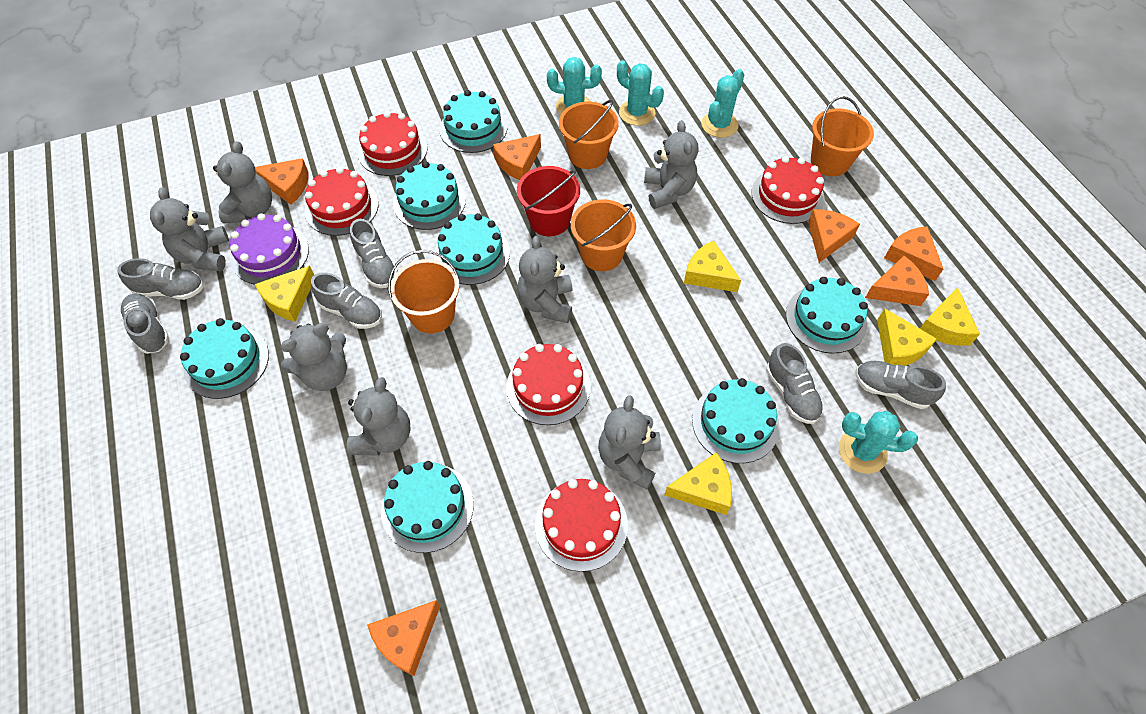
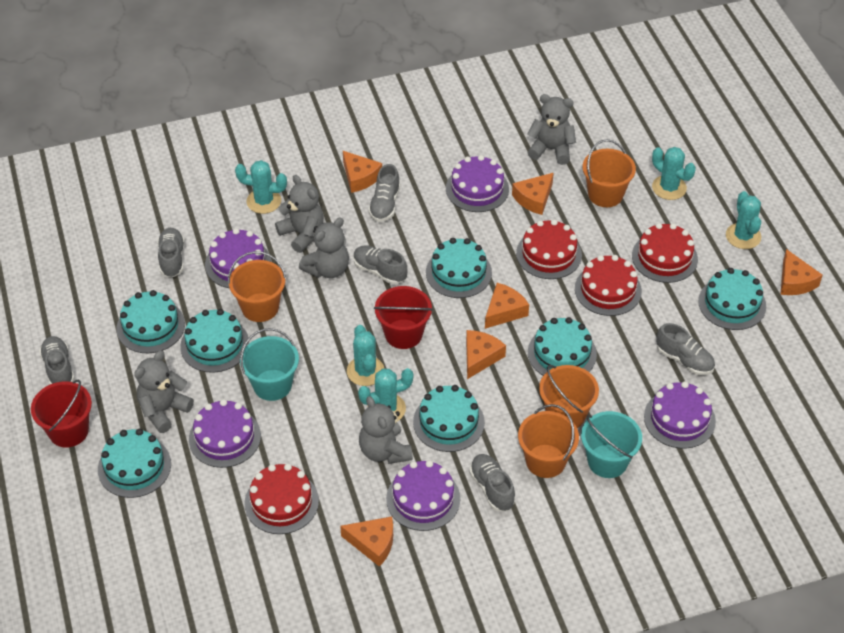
grey teddy bear: [150,187,229,271] [213,141,272,223] [281,323,347,391] [347,377,411,456] [517,236,573,323] [598,395,661,490] [644,120,698,209] = 7 -> [134,350,194,433] [275,175,324,253] [299,217,349,278] [359,396,413,464] [527,94,576,165] = 5
purple cake: [230,213,309,285] = 1 -> [189,399,261,468] [205,228,271,288] [386,460,460,531] [446,155,509,212] [644,381,716,449] = 5
red bucket: [517,166,580,236] = 1 -> [31,379,92,448] [374,286,433,349] = 2
red cake: [305,167,379,236] [358,111,428,176] [506,344,591,425] [535,479,628,572] [751,156,825,224] = 5 -> [244,464,319,534] [516,219,582,279] [575,255,642,316] [632,223,698,283] = 4
turquoise bucket: none = 0 -> [240,328,299,401] [581,411,642,478] = 2
turquoise cactus: [547,57,602,115] [617,60,664,126] [701,69,744,138] [839,411,918,474] = 4 -> [235,160,287,214] [347,325,384,386] [358,368,413,421] [652,147,696,200] [726,191,761,249] = 5
yellow cheese: [255,266,314,322] [664,452,732,515] [684,241,741,292] [877,308,937,366] [920,287,980,346] = 5 -> none = 0

